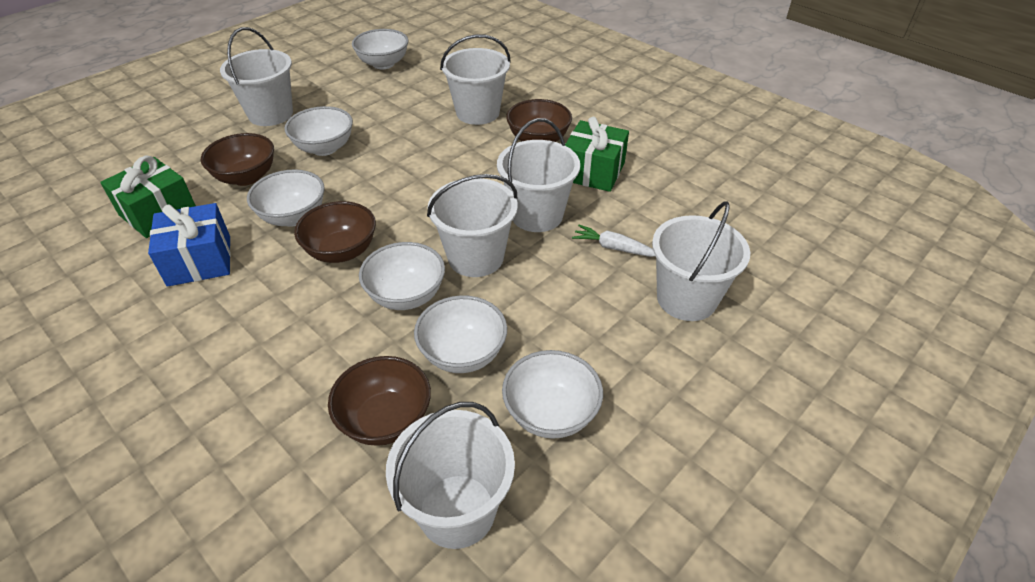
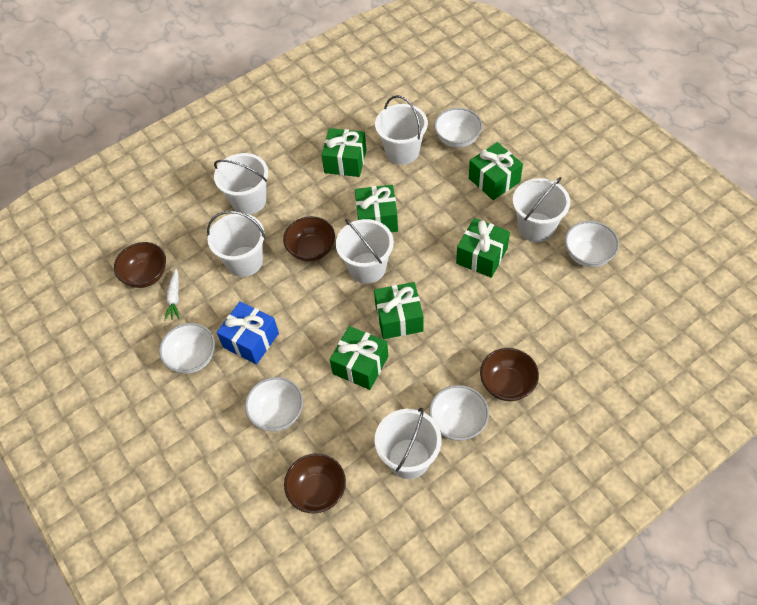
green gift: [100,156,196,238] [565,117,629,192] = 2 -> [321,128,366,177] [330,326,388,390] [355,185,398,232] [374,282,424,339] [456,218,510,278] [469,142,523,200] = 6
white bowl: [247,169,325,227] [284,106,353,156] [352,29,408,69] [359,242,445,310] [414,295,507,373] [502,350,603,439] = 6 -> [159,323,215,374] [245,377,303,431] [429,385,489,441] [434,108,483,148] [565,221,619,267] = 5

